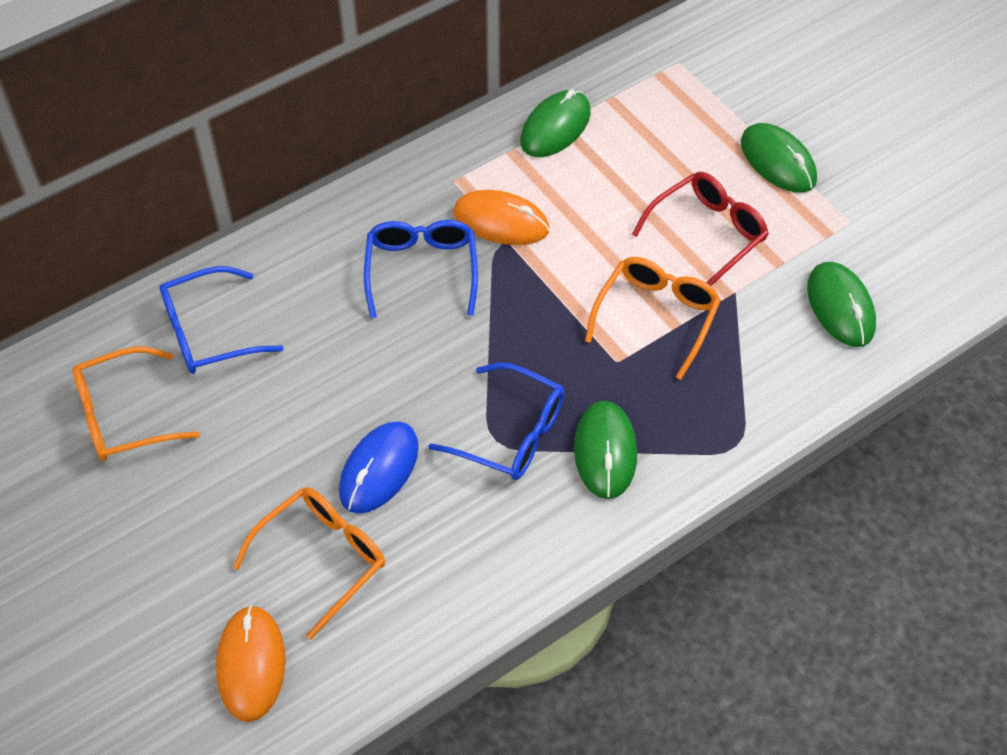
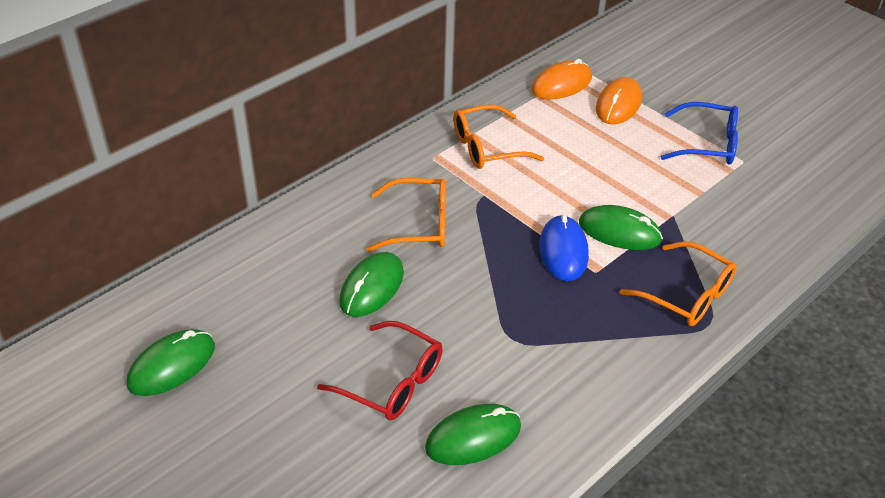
blue glasses: [159,266,283,374] [364,220,478,318] [429,362,565,480] = 3 -> [661,102,738,164] = 1

